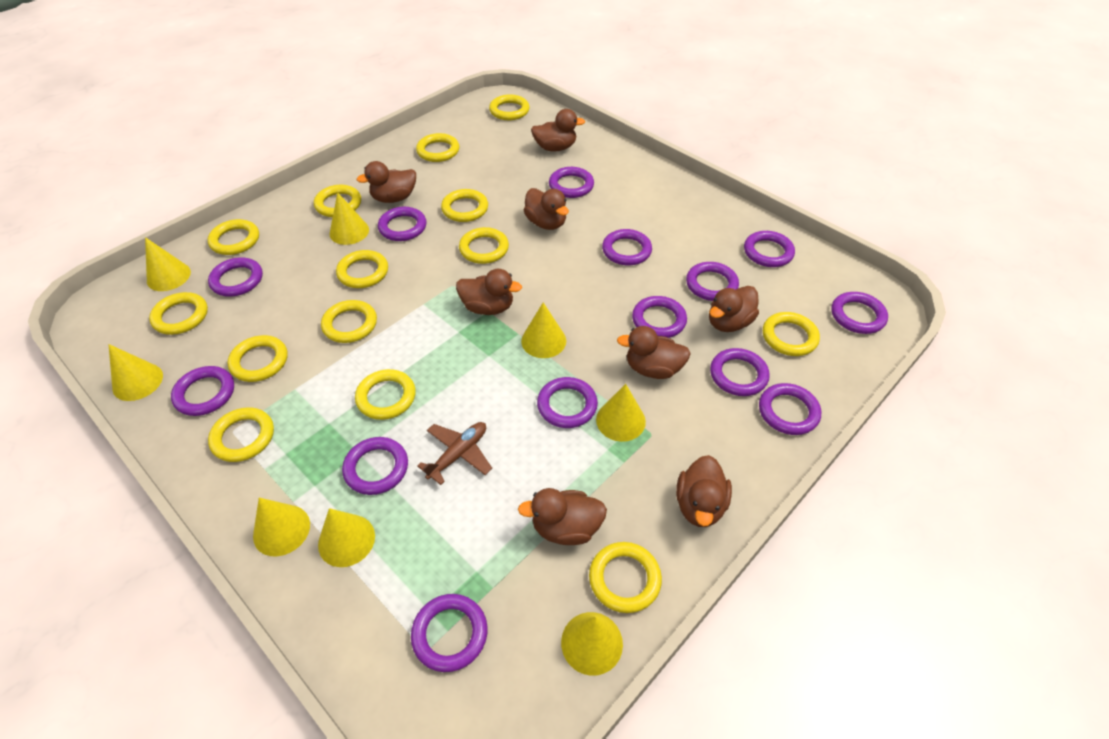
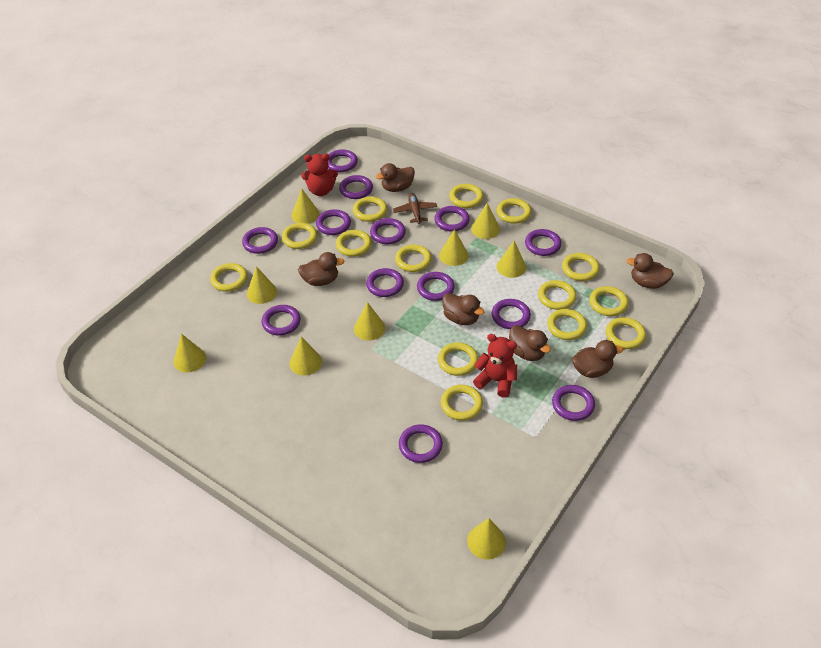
brown duck: [357,161,416,203] [456,269,522,315] [518,488,607,545] [524,188,569,230] [531,109,585,151] [617,326,691,379] [676,455,732,527] [709,286,759,332] = 8 -> [298,252,344,286] [376,163,415,192] [442,293,484,325] [509,325,551,361] [572,340,623,378] [626,253,674,289] = 6
purple ring: [171,366,234,416] [208,257,263,297] [342,437,408,495] [378,207,426,241] [411,594,488,672] [537,377,598,428] [549,167,594,198] [602,229,652,266] [632,296,687,338] [686,262,739,301] [710,348,770,396] [744,231,795,267] [759,383,821,435] [831,292,888,334] = 14 -> [242,227,278,254] [262,305,301,336] [316,209,351,235] [328,150,358,172] [339,175,373,199] [366,268,404,297] [370,218,406,244] [399,424,443,463] [417,272,455,301] [434,206,470,232] [492,299,531,329] [525,229,561,256] [552,385,595,421] = 13
red teddy bear: none = 0 -> [301,154,338,196] [473,334,517,398] = 2
yellow cone: [108,344,163,401] [145,237,191,291] [253,498,310,557] [318,508,375,567] [329,192,369,245] [521,303,566,358] [561,612,623,676] [596,384,646,442] = 8 -> [173,334,206,372] [247,266,277,304] [289,337,322,375] [291,188,319,224] [354,302,385,341] [439,229,468,266] [467,518,506,559] [471,203,500,239] [497,241,526,278] = 9

